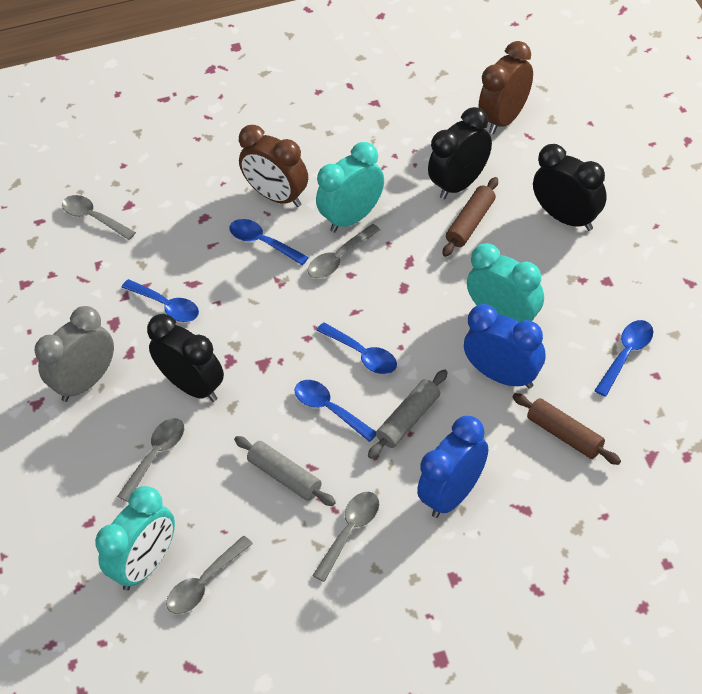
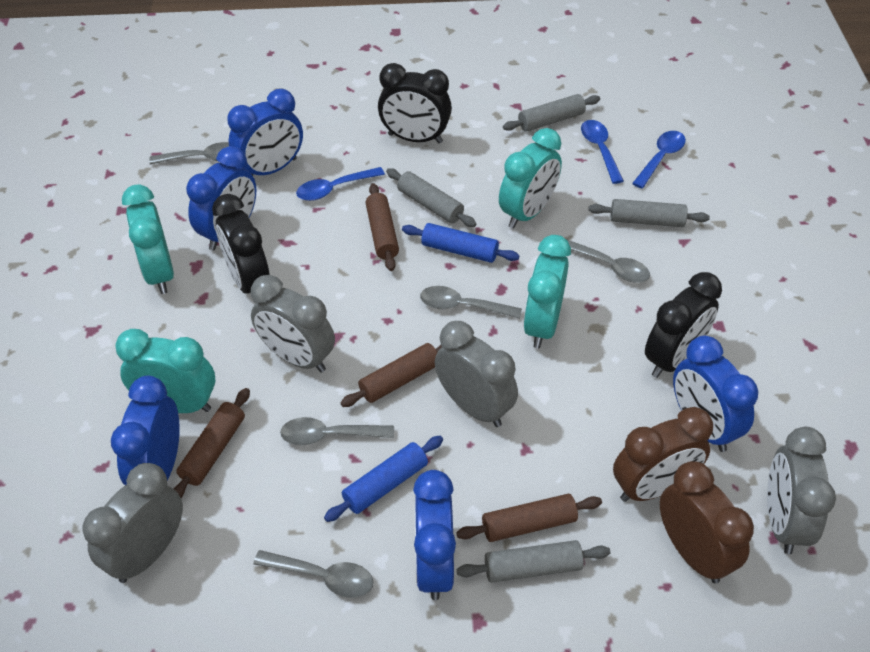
blue clock: [417,416,488,518] [464,304,546,389] = 2 -> [111,376,180,485] [186,146,256,251] [227,89,303,176] [413,470,456,600] [673,336,758,452] = 5
blue rolling pin: none = 0 -> [324,436,443,522] [402,223,519,263] = 2
blue spoon: [122,279,199,322] [229,219,309,265] [294,380,376,442] [316,322,397,374] [594,320,653,396] = 5 -> [296,167,385,201] [581,120,624,184] [632,131,686,188] = 3
brown rolling pin: [443,177,498,257] [513,393,621,465] = 2 -> [173,388,250,498] [340,343,442,407] [366,183,399,271] [456,494,602,542] = 4
grey clock: [35,306,114,402] = 1 -> [83,463,183,583] [251,275,335,372] [435,321,518,427] [767,427,836,554] = 4
grey rolling pin: [234,436,336,506] [368,369,448,459] = 2 -> [386,168,476,227] [457,540,610,583] [503,94,600,132] [588,199,710,227] = 4
turquoise clock: [95,486,175,590] [316,142,384,233] [467,243,544,322] = 3 -> [115,329,215,413] [122,184,174,294] [499,128,562,229] [523,235,571,349] = 4

